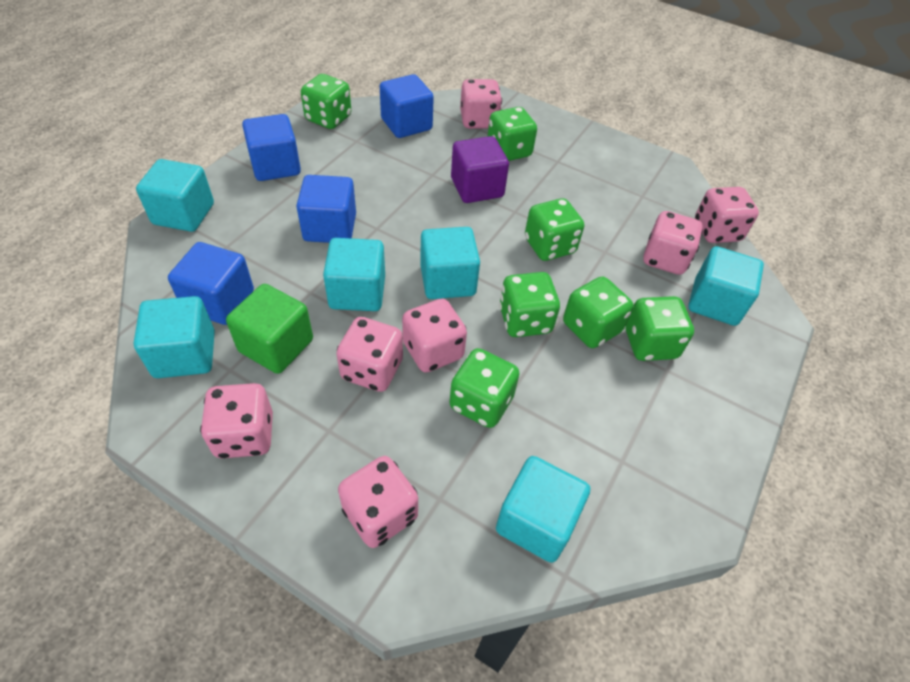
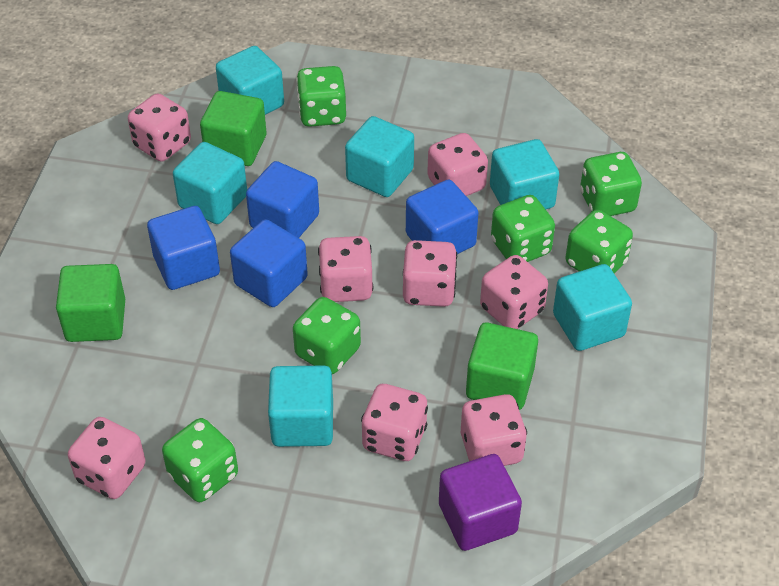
green cube: [226,284,313,374] = 1 -> [56,264,125,342] [200,91,266,166] [466,322,538,410] = 3
green dice: [301,74,351,129] [449,348,520,428] [487,107,537,161] [499,272,560,337] [525,198,584,261] [563,277,633,348] [626,296,694,361] = 7 -> [162,418,238,502] [293,297,361,374] [296,66,346,127] [491,195,555,262] [565,210,633,273] [580,152,642,216] = 6
pink dice: [200,383,273,458] [336,317,403,392] [338,456,418,548] [402,298,467,373] [460,79,502,129] [643,211,703,275] [695,187,759,243] = 7 -> [68,417,145,499] [128,94,191,162] [318,236,374,302] [361,384,428,461] [403,240,457,307] [427,133,488,196] [461,394,527,466] [480,255,548,329] = 8

